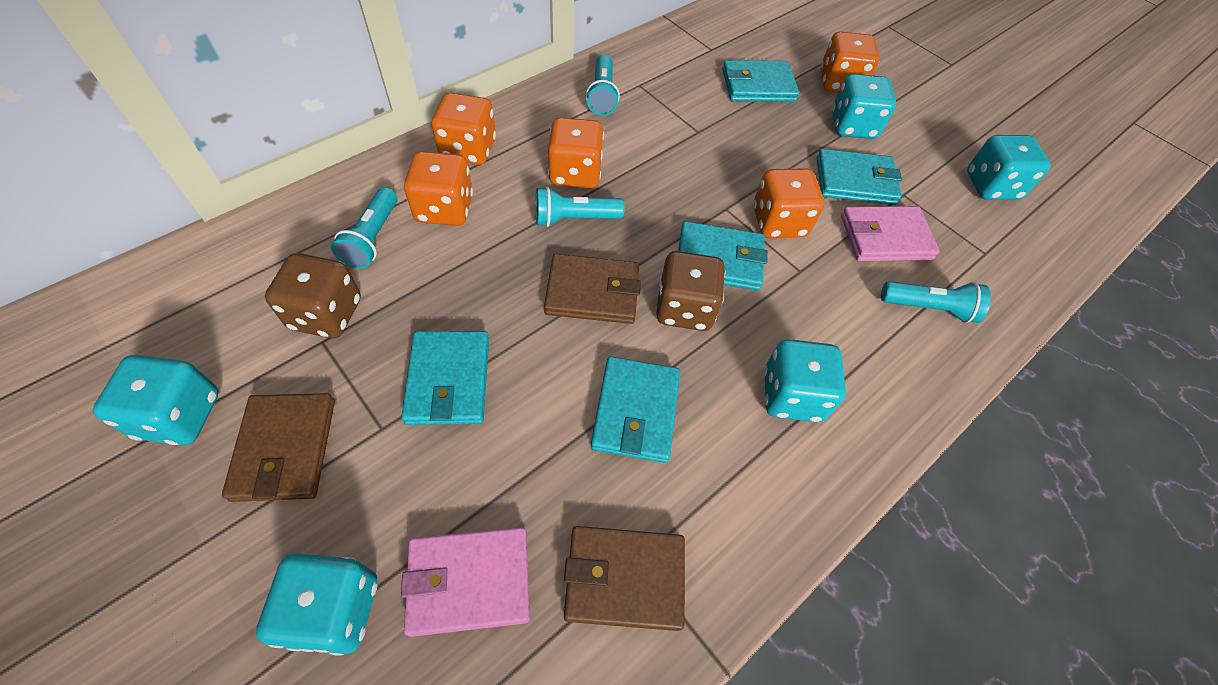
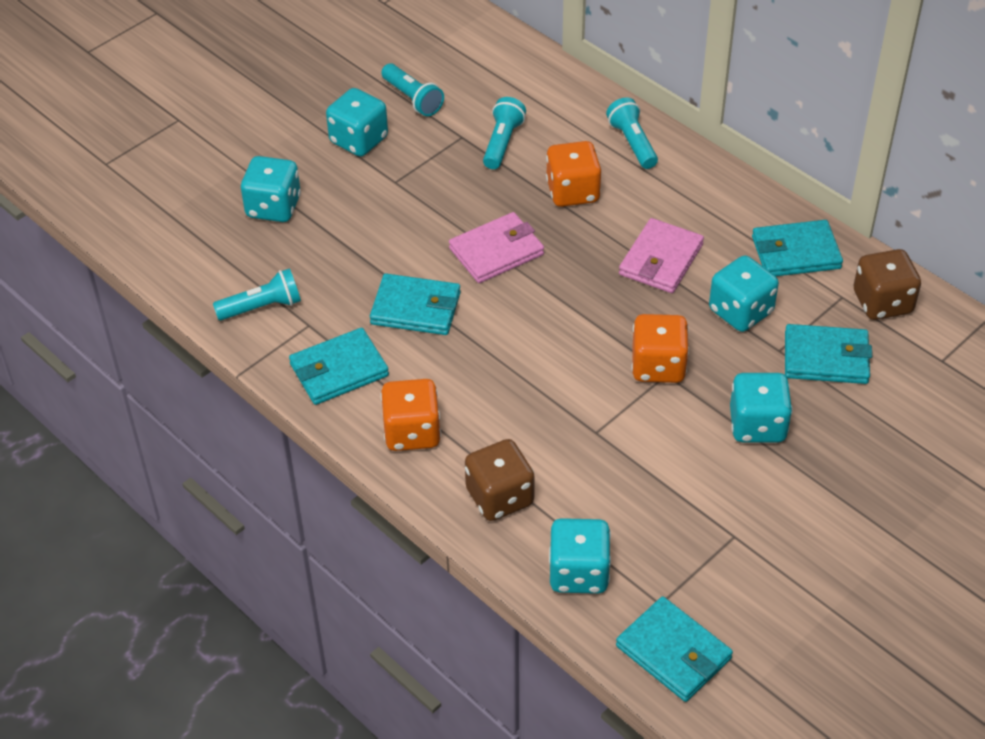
brown wallet: [222,393,335,502] [544,254,641,324] [564,526,685,631] = 3 -> none = 0
orange dice: [404,151,473,226] [432,93,496,165] [548,117,604,188] [753,168,824,238] [820,32,880,93] = 5 -> [381,379,441,451] [546,141,601,207] [631,314,689,383] = 3

